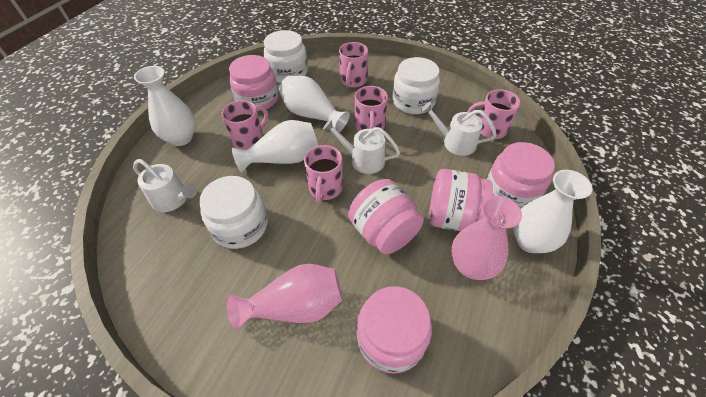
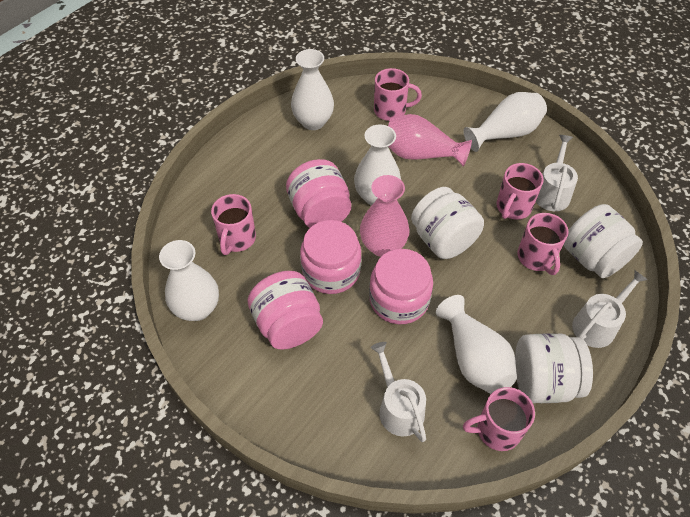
pink jar: [229,55,279,111] [348,179,424,254] [357,286,432,374] [429,169,493,231] [487,142,555,209] = 5 -> [248,271,323,349] [286,159,351,228] [300,220,362,294] [369,249,433,324] = 4
white vase: [134,66,195,146] [232,120,319,173] [279,76,350,132] [513,170,592,253] = 4 -> [159,240,219,321] [291,49,334,130] [354,124,401,206] [436,295,517,394] [463,92,547,152] = 5

